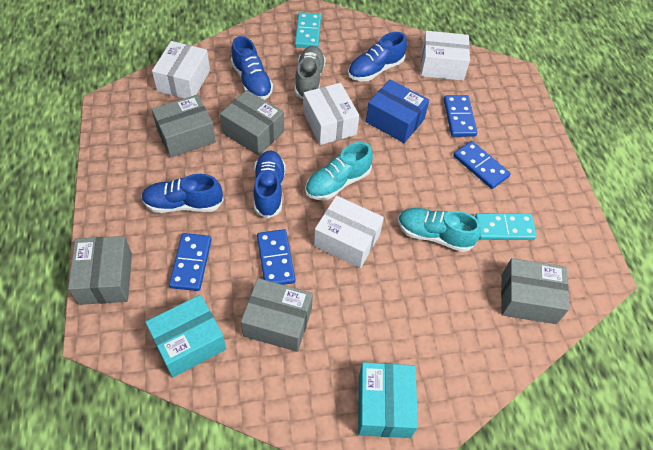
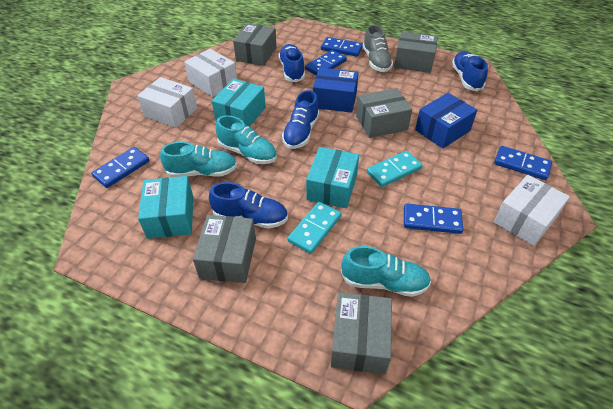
blue box: [366,79,429,143] = 1 -> [313,68,359,113] [415,93,477,148] = 2
blue domino: [169,233,212,291] [257,229,295,285] [444,95,477,137] [454,141,511,189] = 4 -> [91,147,150,188] [305,50,347,76] [321,37,363,57] [404,203,463,234] [494,146,552,180] = 5
turquoise box: [145,295,226,378] [358,362,418,438] = 2 -> [138,176,193,239] [212,79,266,127] [306,147,359,208] = 3
turquoise shoe: [305,142,373,200] [398,208,481,252] = 2 -> [160,142,237,177] [216,115,277,164] [341,246,431,297] = 3
white box: [152,41,210,99] [303,83,359,145] [314,196,384,268] [421,31,470,81] = 4 -> [137,77,197,128] [184,49,237,97] [494,175,570,246] = 3

